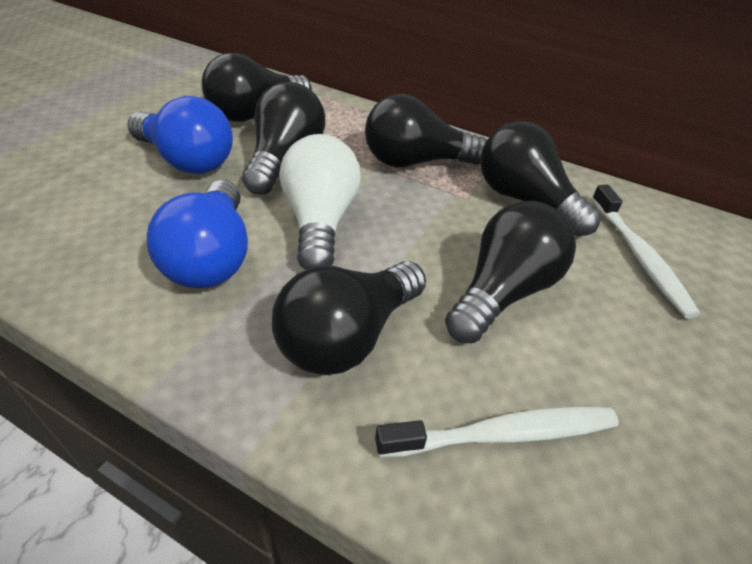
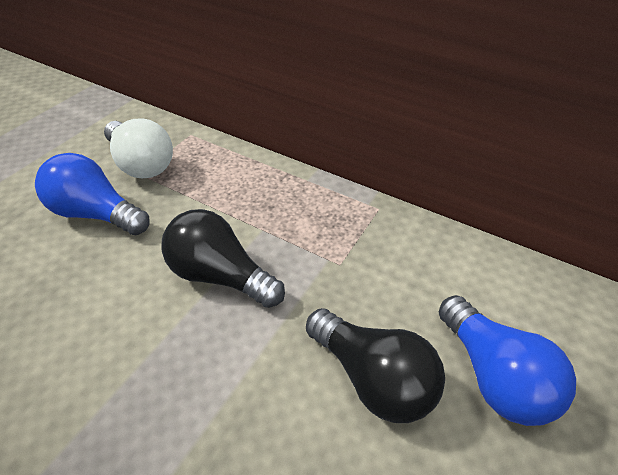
black light bulb: [202,53,312,122] [242,82,325,195] [272,261,426,375] [365,94,487,167] [445,201,576,343] [480,121,601,236] = 6 -> [161,209,285,308] [306,308,445,423] = 2
white toothbrush: [375,407,619,457] [591,185,700,319] = 2 -> none = 0

